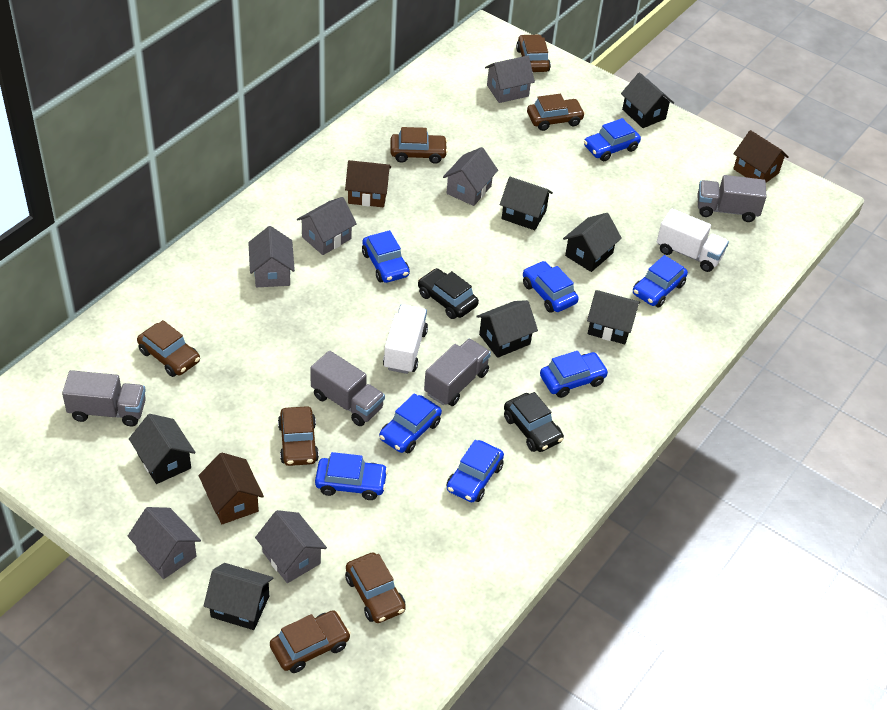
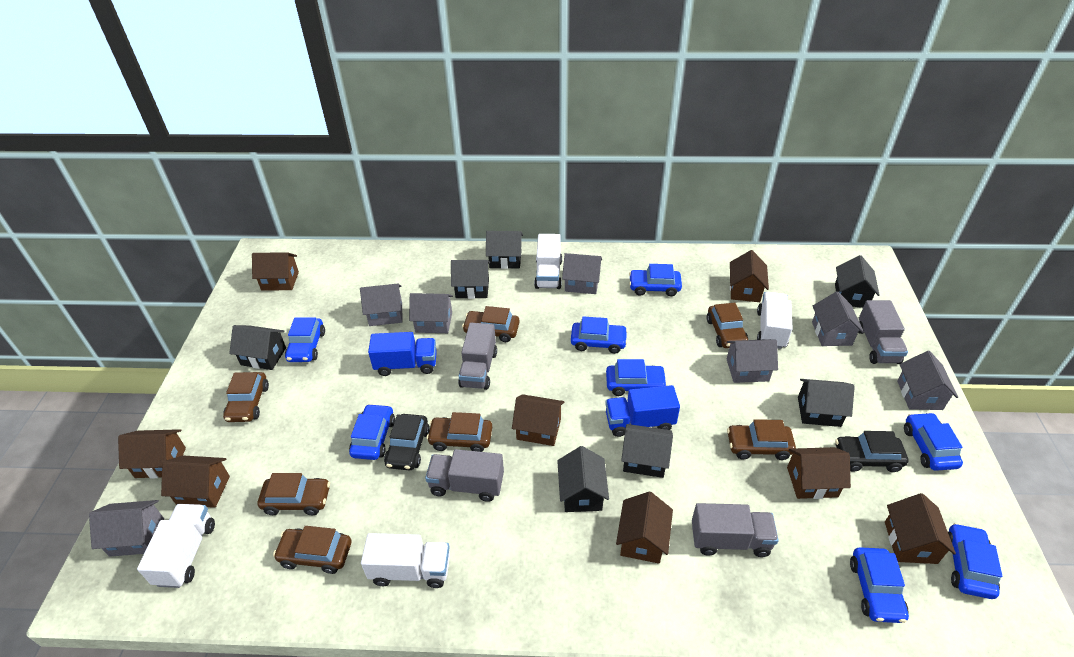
blue truck: none = 0 -> [368,332,437,376] [605,385,680,437] = 2
brown house: [199,453,264,524] [345,160,391,207] [733,130,789,183] = 3 -> [118,429,186,479] [161,455,230,508] [252,252,299,291] [512,394,565,446] [616,492,673,564] [730,250,769,302] [787,447,851,499] [885,493,956,564] = 8
grey house: [128,507,201,579] [248,226,295,287] [255,510,327,583] [297,197,357,255] [443,147,498,206] [485,56,535,103] = 6 -> [89,500,164,557] [360,284,402,326] [409,293,453,333] [562,253,602,294] [727,339,778,383] [812,291,864,346] [897,351,958,410] = 7
white truck: [383,304,428,374] [657,208,729,272] = 2 -> [137,504,215,588] [361,533,450,588] [534,234,562,289] [757,292,793,349] = 4

